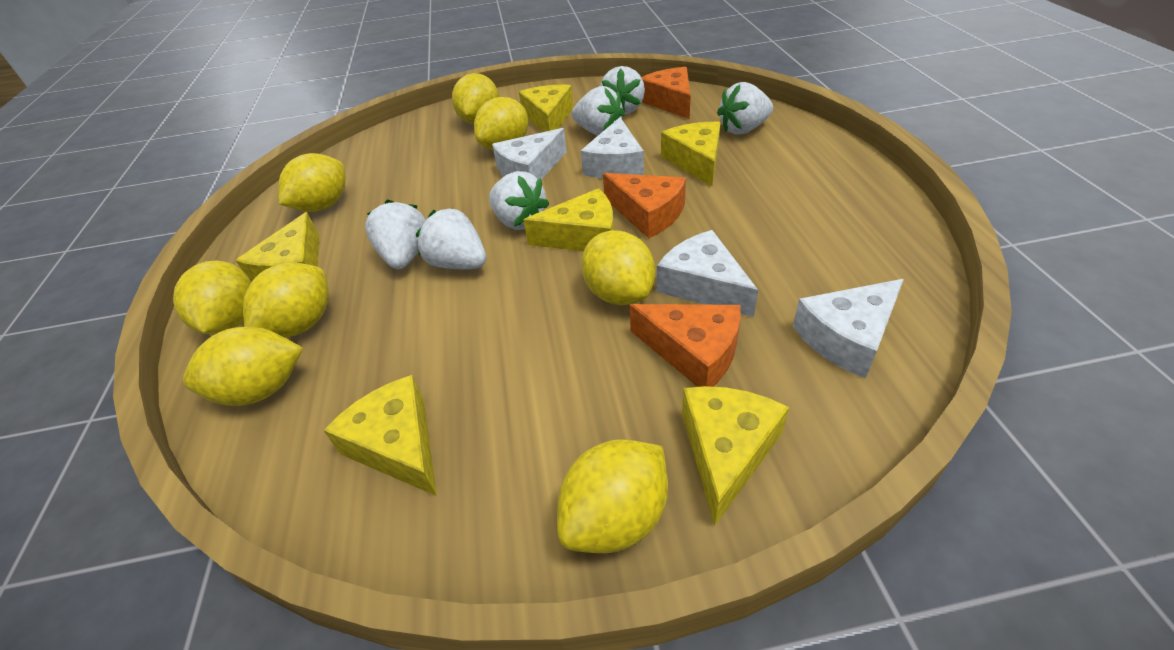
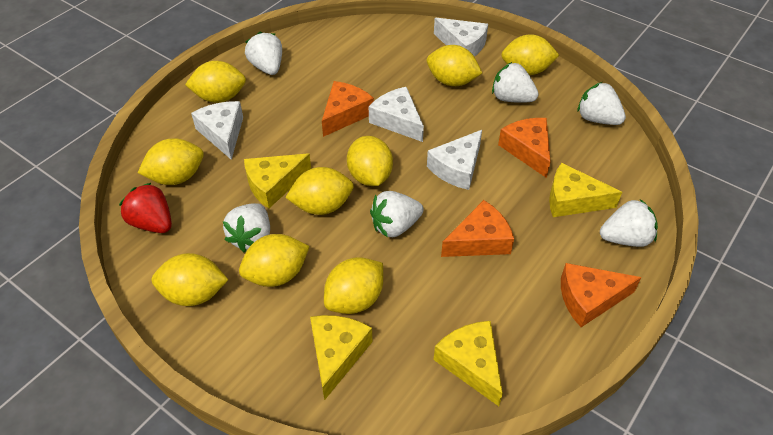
orange cheese: [603,173,686,239] [630,304,741,387] [641,67,691,119] = 3 -> [322,81,374,137] [441,200,514,257] [498,118,551,178] [561,263,642,327] = 4
red strawberry: none = 0 -> [119,183,172,233] = 1
yellow cheese: [236,212,319,282] [323,375,437,496] [519,85,573,132] [523,188,614,251] [661,122,721,187] [682,386,789,526] = 6 -> [244,153,311,208] [310,315,372,401] [434,321,503,406] [549,163,622,217] = 4
yellow lemon: [173,261,251,335] [183,327,303,406] [243,263,329,338] [278,153,345,212] [452,73,499,124] [474,97,528,150] [557,439,668,553] [581,230,655,305] = 8 -> [138,138,204,185] [152,253,228,306] [185,61,246,103] [239,234,310,287] [285,167,354,215] [324,257,383,314] [347,136,393,186] [427,45,482,86] [501,34,559,75] = 9

